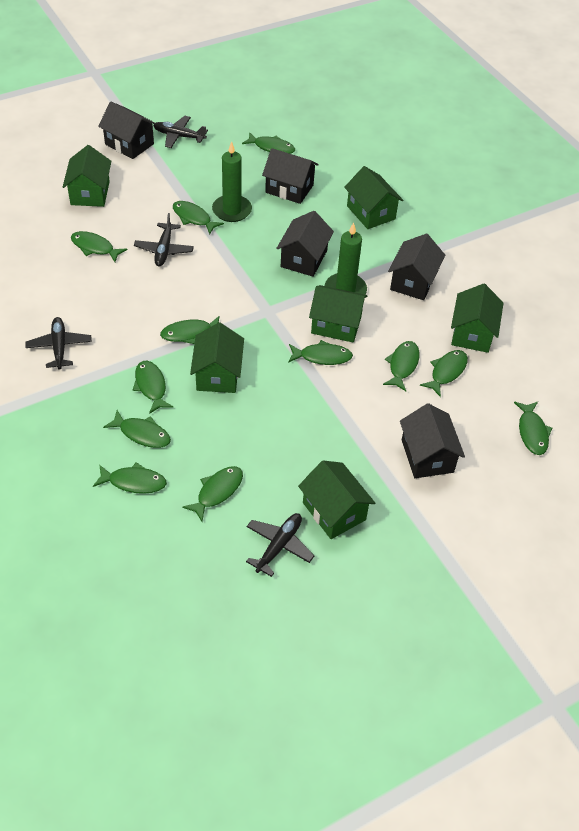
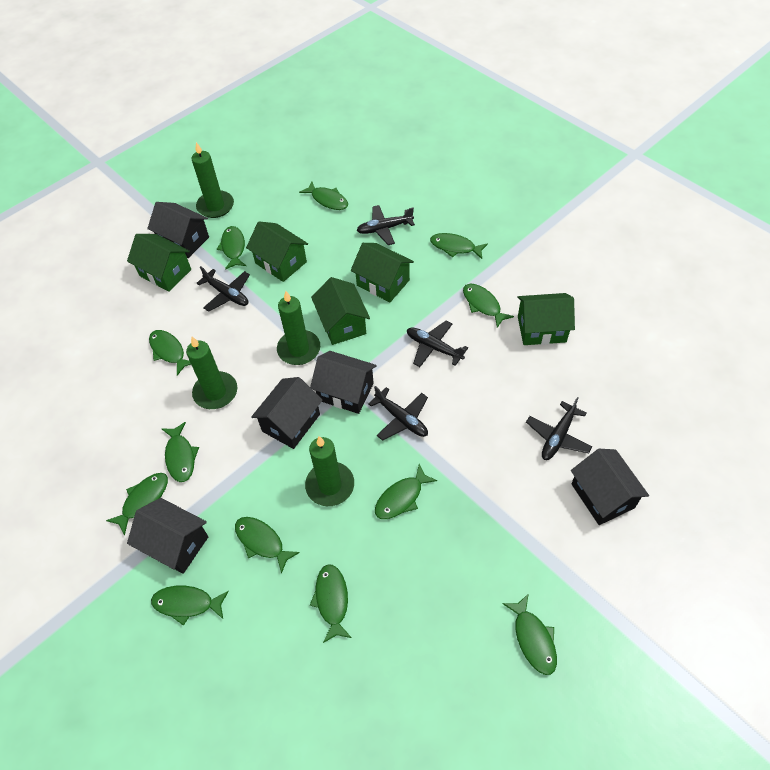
black plane: [25,317,92,370] [134,213,194,266] [153,116,208,148] [246,513,314,577] = 4 -> [197,266,250,312] [357,205,415,245] [368,386,428,441] [407,321,468,367] [526,397,593,460] = 5
green candle: [212,141,252,222] [325,222,367,295] = 2 -> [186,337,237,409] [191,142,234,218] [277,291,320,365] [305,436,354,506] = 4
green house: [63,145,112,207] [190,322,244,393] [298,460,375,539] [309,285,367,343] [344,166,403,229] [451,284,504,353] = 6 -> [127,234,191,292] [246,222,308,282] [311,277,370,345] [351,243,414,302] [517,293,575,345] = 5

